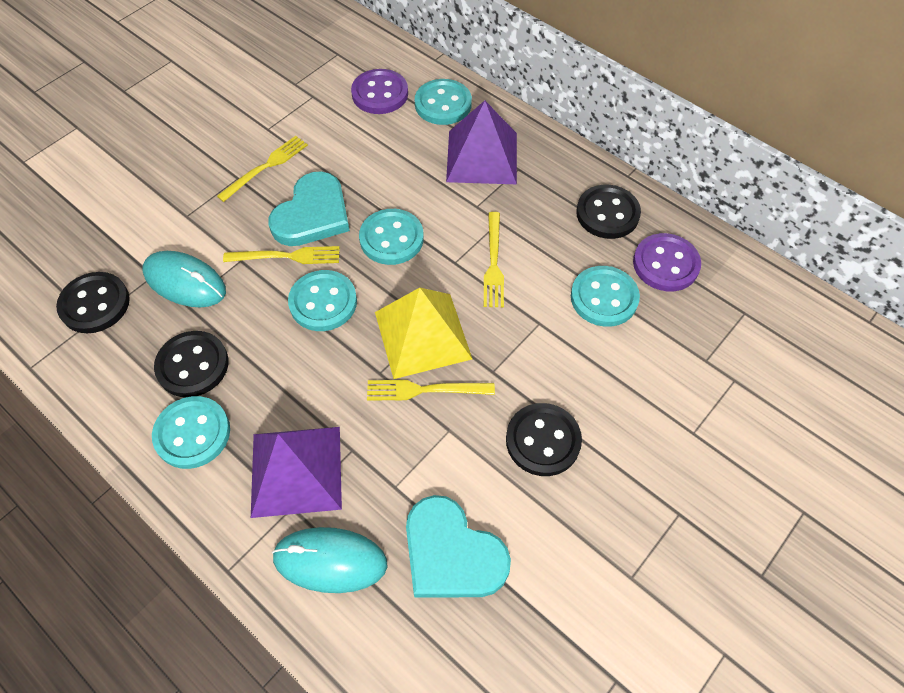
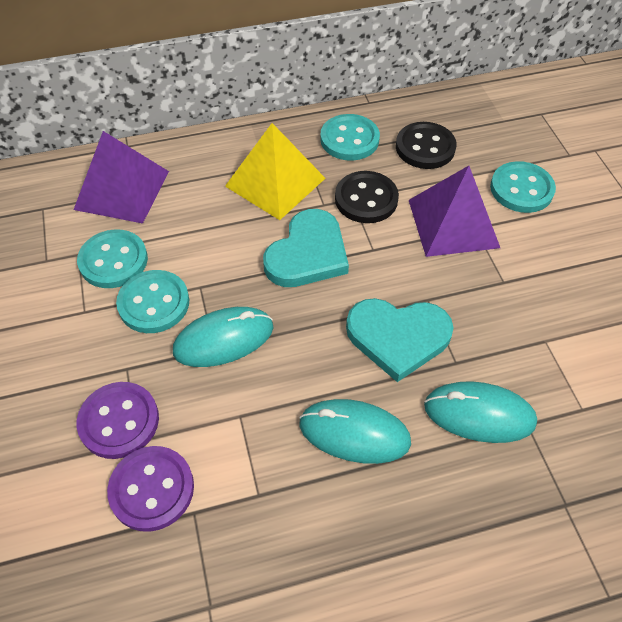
black button: [56,272,130,333] [154,331,228,397] [506,403,582,476] [576,185,641,239] = 4 -> [335,171,399,223] [396,122,456,169] = 2
turquoise button: [152,396,230,469] [288,270,357,331] [359,209,424,265] [415,79,472,125] [571,266,640,327] = 5 -> [77,229,148,288] [116,270,189,333] [320,114,380,161] [490,161,556,213] = 4
turquoise mouse: [142,251,226,308] [272,527,388,593] = 2 -> [173,307,273,367] [299,399,411,464] [424,381,537,443] = 3
yellow fork: [217,136,308,202] [223,246,340,264] [367,380,495,400] [484,212,504,307] = 4 -> none = 0

